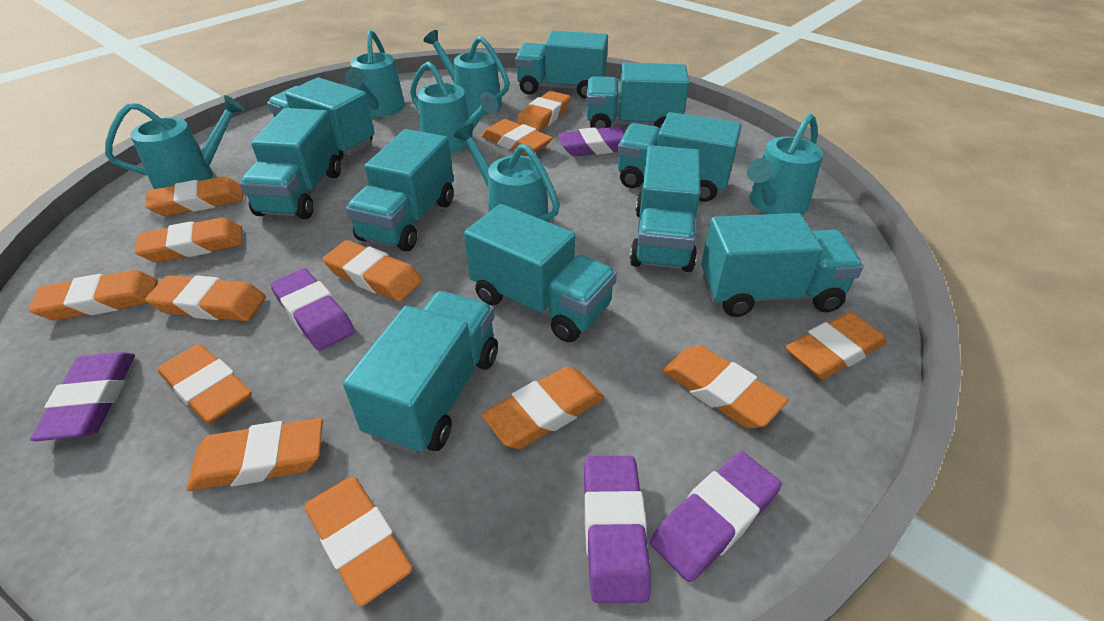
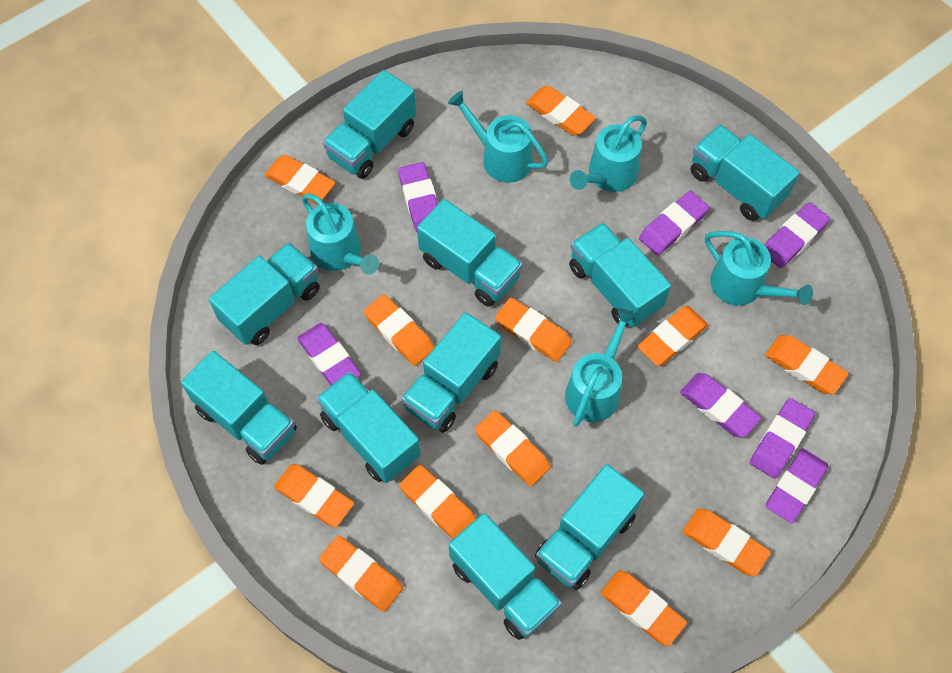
orange eraser: [29,270,158,320] [135,218,242,262] [145,177,243,216] [145,275,266,321] [158,344,252,424] [187,418,323,491] [305,476,412,606] [323,240,422,302] [481,119,553,156] [481,366,605,449] [516,91,571,132] [662,345,788,428] [786,312,887,380] = 13 -> [264,155,336,203] [274,464,354,527] [319,535,403,612] [364,294,435,366] [399,465,477,539] [475,410,551,486] [495,297,572,362] [526,86,596,136] [600,570,687,646] [637,306,708,366] [682,508,771,576] [765,335,849,394] = 12
purple eraser: [30,352,135,441] [270,268,355,351] [558,127,625,156] [584,456,651,603] [650,451,782,582] = 5 -> [297,323,361,385] [398,162,438,232] [639,191,709,255] [680,373,761,438] [750,398,815,479] [765,202,830,268] [766,448,828,523] = 7
turquoise watering can: [105,95,245,189] [345,30,405,117] [410,61,498,153] [423,30,509,115] [454,123,560,222] [747,114,823,215] = 6 -> [302,194,379,275] [448,91,549,183] [565,308,637,427] [570,115,647,192] [705,231,813,306] = 5

